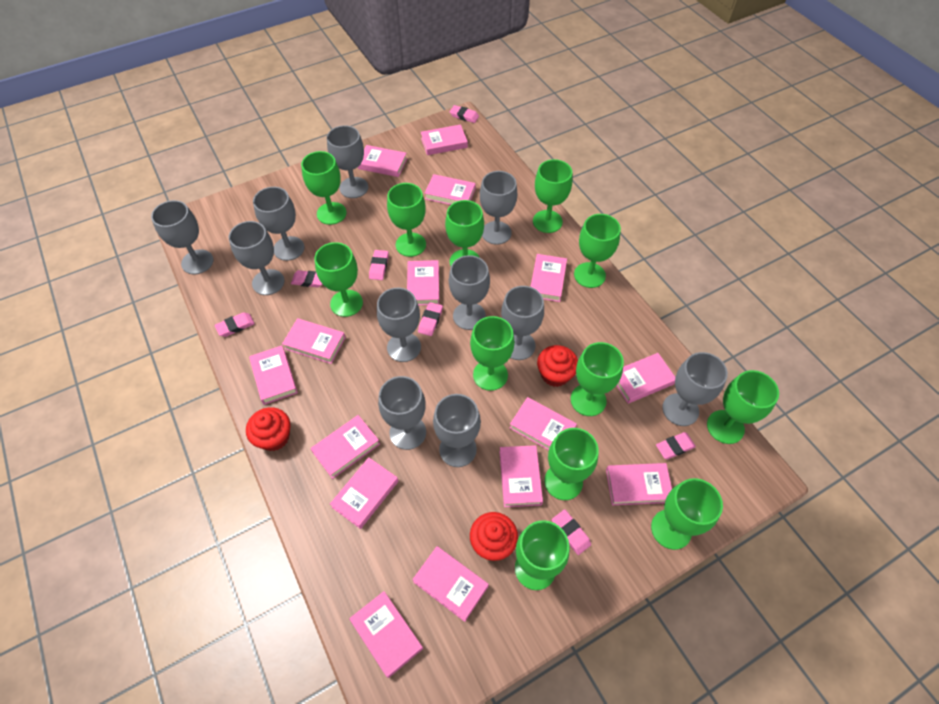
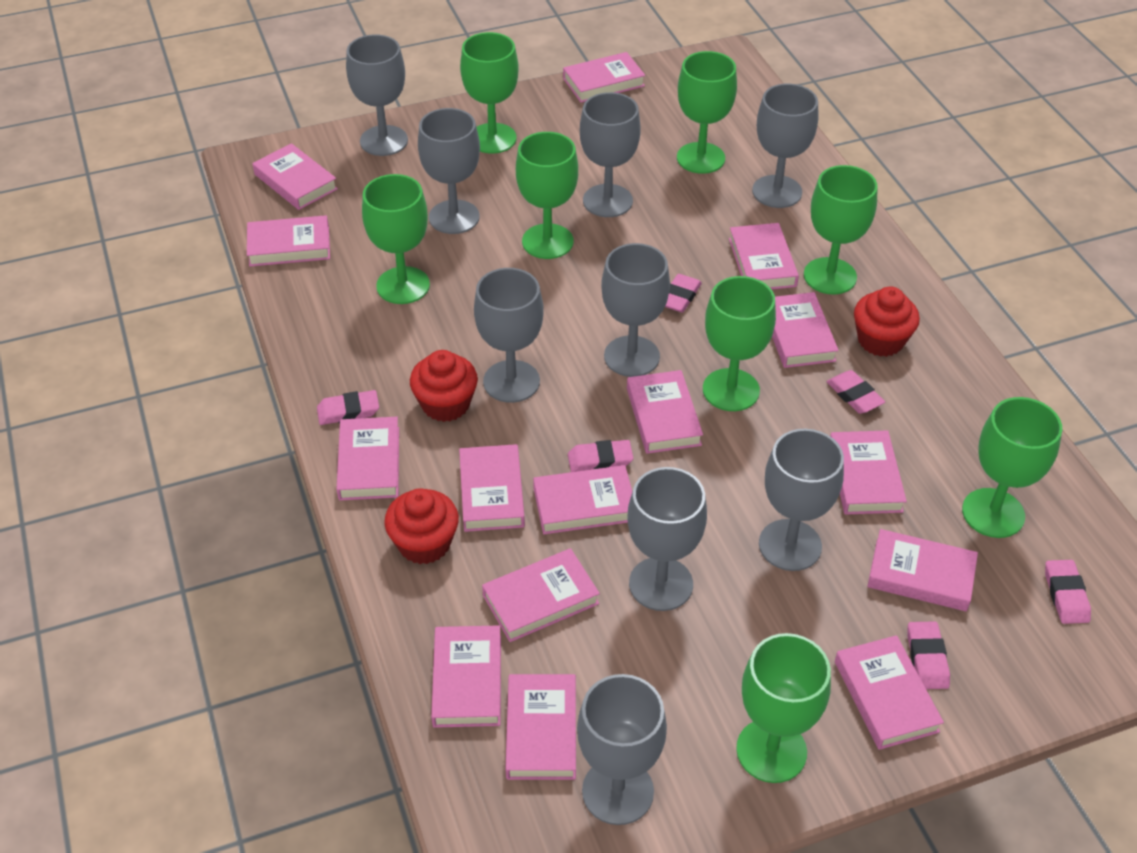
green goblet: [301,151,347,225] [314,242,363,317] [387,183,426,257] [445,200,484,266] [470,316,515,391] [515,520,570,590] [533,159,573,233] [544,428,599,500] [571,342,624,416] [574,214,621,288] [651,478,723,550] [707,370,779,444] = 12 -> [362,174,430,304] [460,32,519,154] [516,132,578,259] [677,51,737,174] [703,276,776,411] [736,633,831,783] [804,165,878,295] [962,397,1062,538] = 8
grey goblet: [151,200,214,274] [229,221,285,295] [253,187,304,261] [327,125,368,198] [377,288,421,362] [378,376,426,450] [433,394,481,467] [449,255,490,330] [480,171,517,245] [501,286,544,360] [662,352,728,426] = 11 -> [346,34,408,156] [418,108,480,234] [474,268,544,403] [577,674,667,825] [580,92,641,217] [601,243,670,377] [627,467,707,611] [752,84,818,208] [759,429,844,571] = 9
pink eraser: [215,312,255,337] [291,270,322,287] [369,250,389,280] [418,302,443,336] [450,105,479,123] [552,509,591,555] [656,432,696,459] = 7 -> [317,390,379,425] [568,440,633,472] [665,274,702,312] [827,370,885,414] [907,621,950,689] [1045,560,1091,624] = 6

